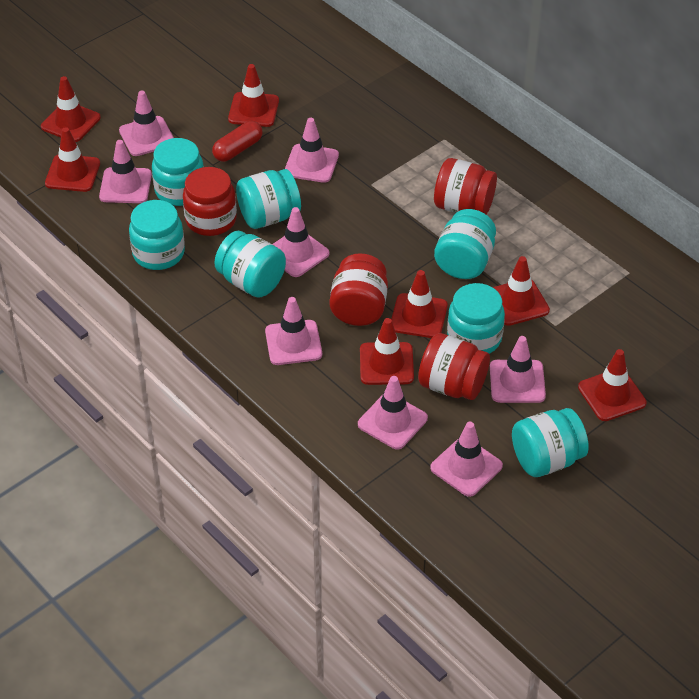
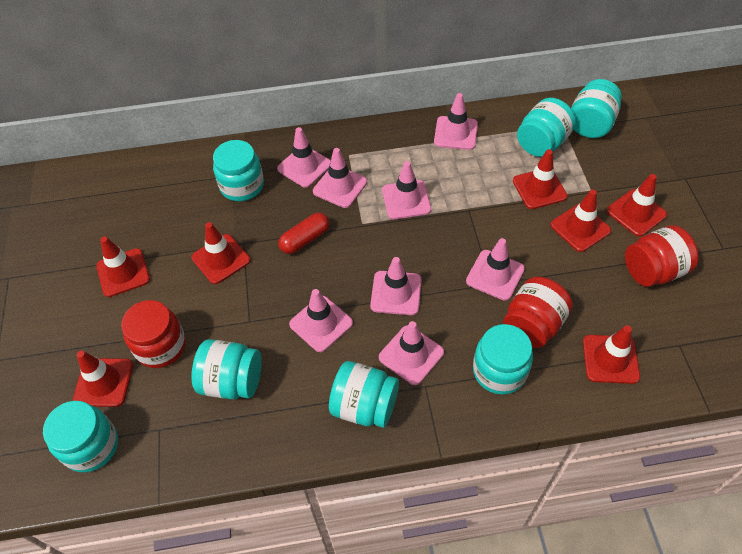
red jar: [183,167,237,236] [329,253,388,326] [418,333,490,400] [434,158,497,214] = 4 -> [121,300,186,368] [503,277,573,348] [625,225,698,287] = 3

